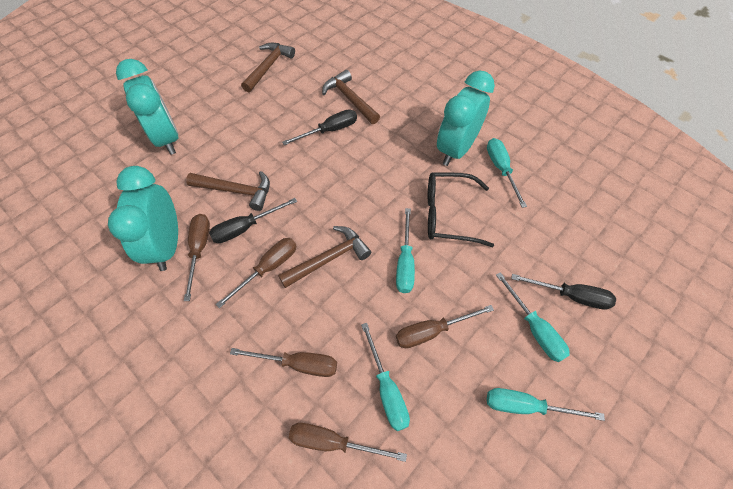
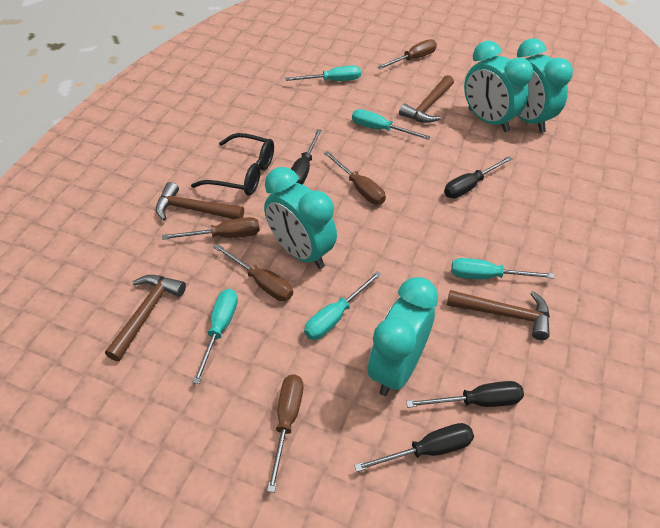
black screwdriver: [209,198,297,243] [282,109,357,145] [511,274,616,310] = 3 -> [291,129,322,185] [354,423,474,472] [406,381,524,408] [444,156,512,198] = 4
turquoise clock: [108,166,178,271] [116,59,178,155] [437,70,495,166] = 3 -> [264,167,337,269] [368,277,438,396] [464,41,533,132] [517,38,573,133] = 4

